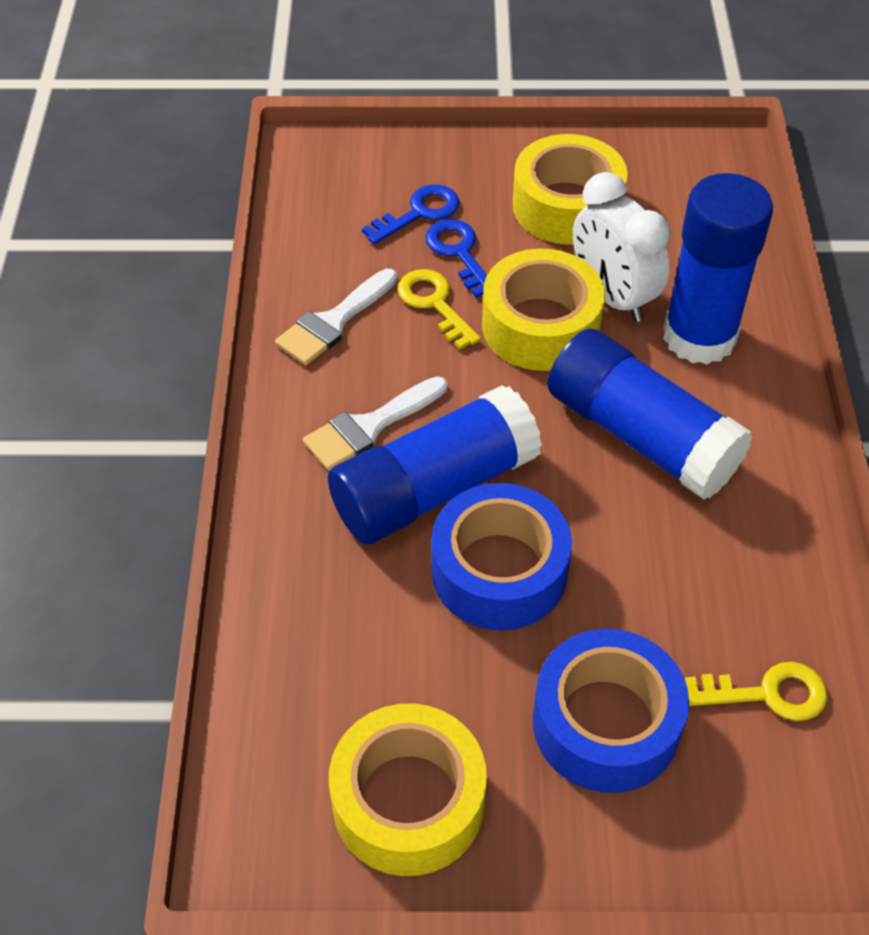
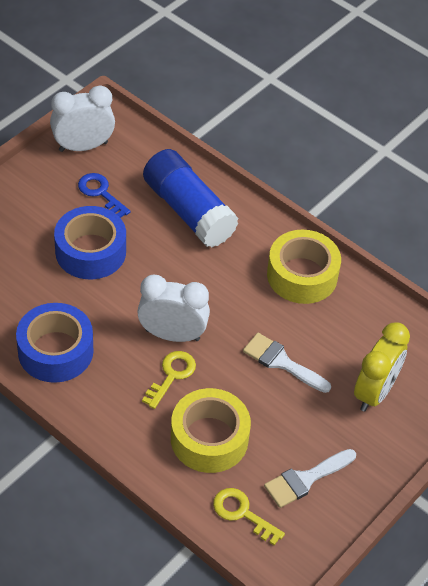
blue glue stick: [328,385,542,545] [547,328,753,499] [663,173,773,365] = 3 -> [143,149,239,248] = 1
blue key: [362,185,460,244] [425,219,487,298] = 2 -> [78,173,131,218] = 1
white clock: [573,172,670,322] = 1 -> [50,85,115,152] [137,275,210,342] = 2
yellow clock: none = 0 -> [354,322,410,412] = 1
yellow tape: [329,703,487,876] [482,249,605,371] [513,134,628,244] = 3 -> [171,388,251,473] [267,230,341,304] = 2

